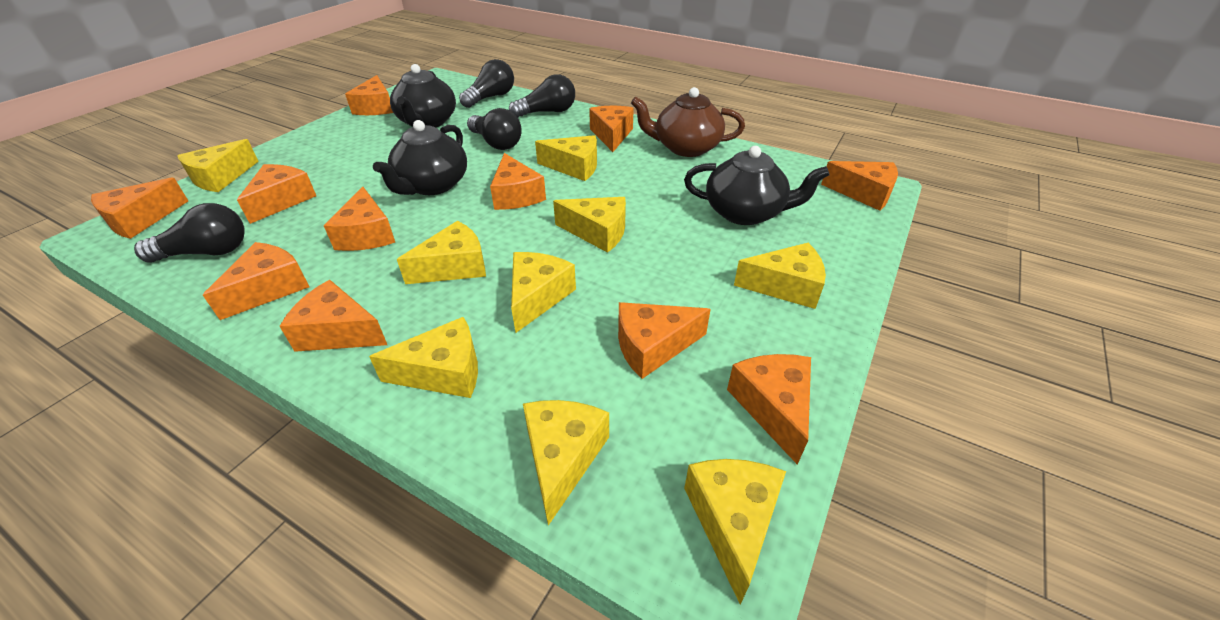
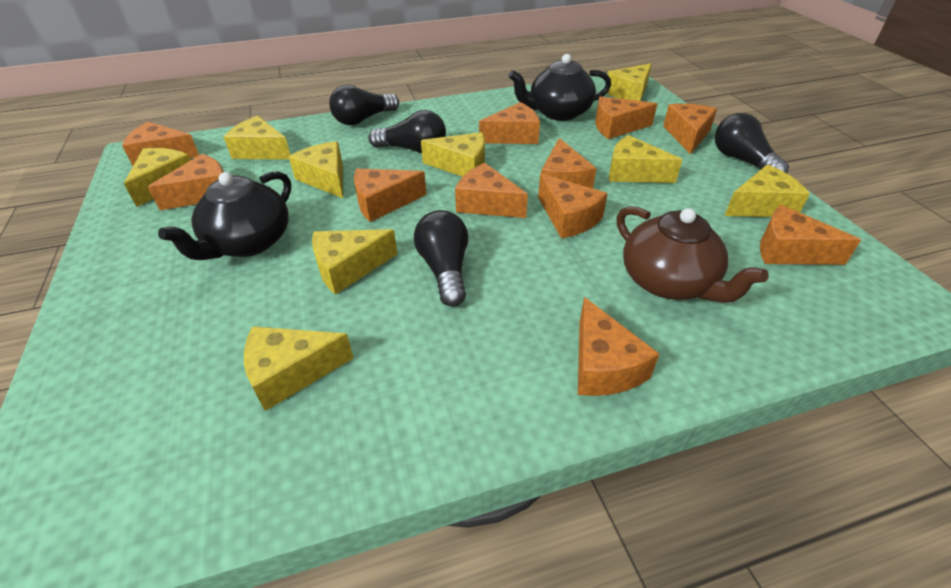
black teapot: [373,120,467,195] [390,64,456,127] [684,146,830,225] = 3 -> [158,171,291,260] [508,54,611,121] = 2

